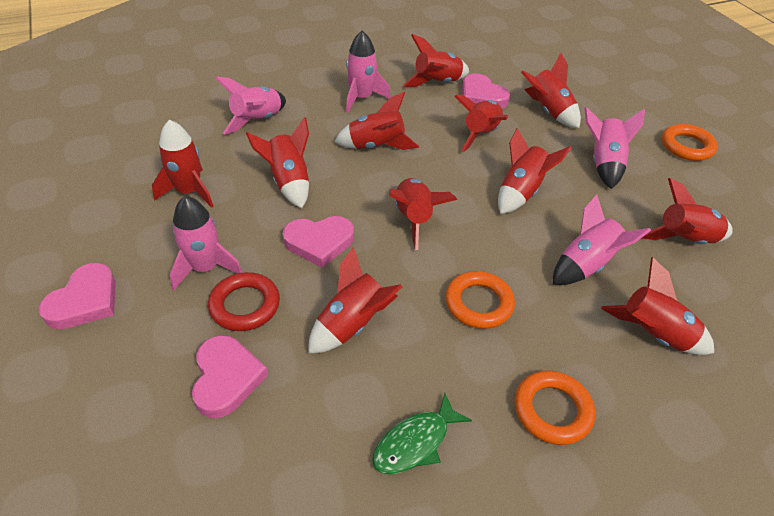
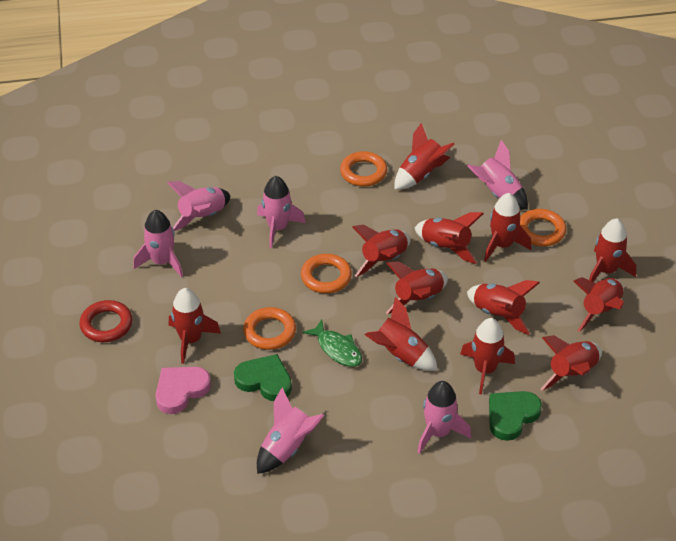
green heart: none = 0 -> [234,354,292,401] [489,391,542,441] = 2
orange ring: [445,271,515,329] [514,370,595,445] [662,124,718,161] = 3 -> [243,307,296,350] [301,254,352,293] [340,151,387,186] [520,209,566,246] = 4
pink heart: [39,263,116,329] [192,335,268,418] [283,216,354,268] [462,73,510,108] = 4 -> [155,367,211,414] = 1
pink rocket: [170,196,243,290] [215,77,286,135] [346,31,391,113] [553,194,651,285] [584,107,645,189] = 5 -> [133,210,183,277] [167,181,230,231] [257,176,306,248] [257,387,324,474] [417,381,471,454] [467,140,528,210] = 6
red rocket: [152,120,214,208] [246,117,309,208] [308,247,402,354] [335,92,419,150] [389,178,457,250] [403,34,469,87] [454,95,508,152] [498,128,572,214] [521,53,581,128] [601,257,714,355] [642,178,733,244] = 11 -> [169,288,221,364] [352,225,411,277] [365,297,437,371] [386,261,448,314] [395,123,454,190] [415,212,484,264] [460,318,515,395] [467,280,540,335] [484,193,531,261] [540,335,602,391] [573,277,624,332] [589,218,636,282] = 12

